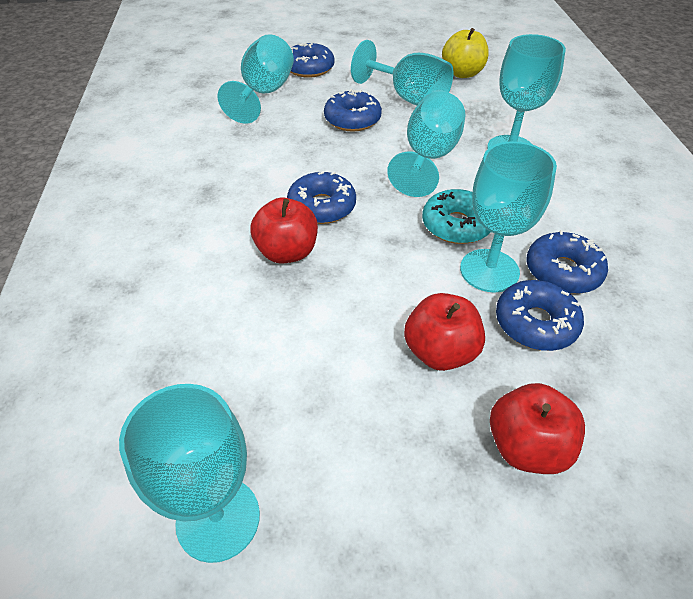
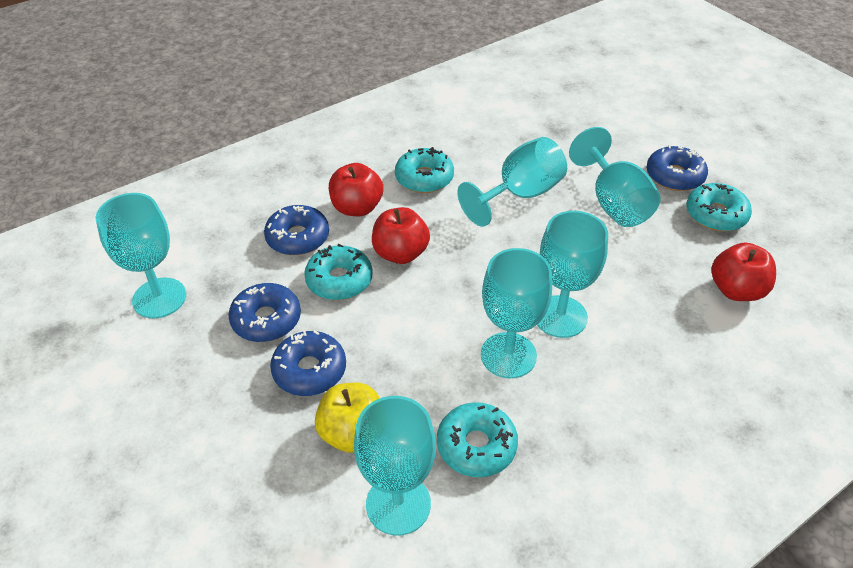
blue donut: [287,171,356,224] [290,43,334,78] [324,89,382,132] [496,280,584,351] [526,230,608,294] = 5 -> [229,283,301,342] [264,205,329,255] [270,330,346,396] [647,145,708,191] = 4
turquoise donut: [422,189,490,244] = 1 -> [304,244,373,300] [395,147,454,193] [437,402,518,477] [686,183,752,231] = 4

